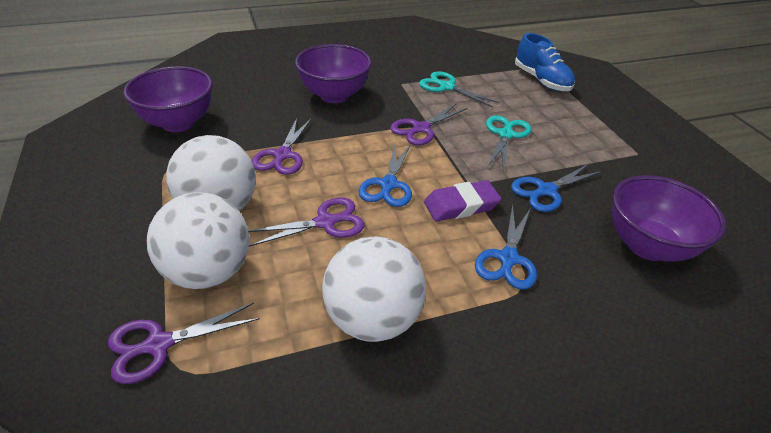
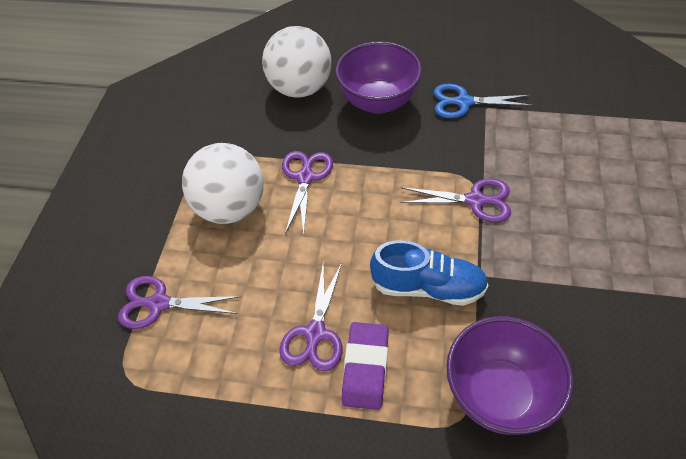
blue scissors: [358,144,412,207] [475,204,537,290] [511,164,602,212] = 3 -> [434,84,533,118] = 1
purple bowl: [123,66,213,132] [295,44,372,103] [612,175,726,262] = 3 -> [335,41,422,114] [446,316,574,435] = 2
turquoise scissors: [419,71,500,108] [486,115,531,171] = 2 -> none = 0
white ball: [147,192,249,289] [166,135,256,211] [322,237,426,342] = 3 -> [182,143,264,224] [262,26,332,98] = 2

